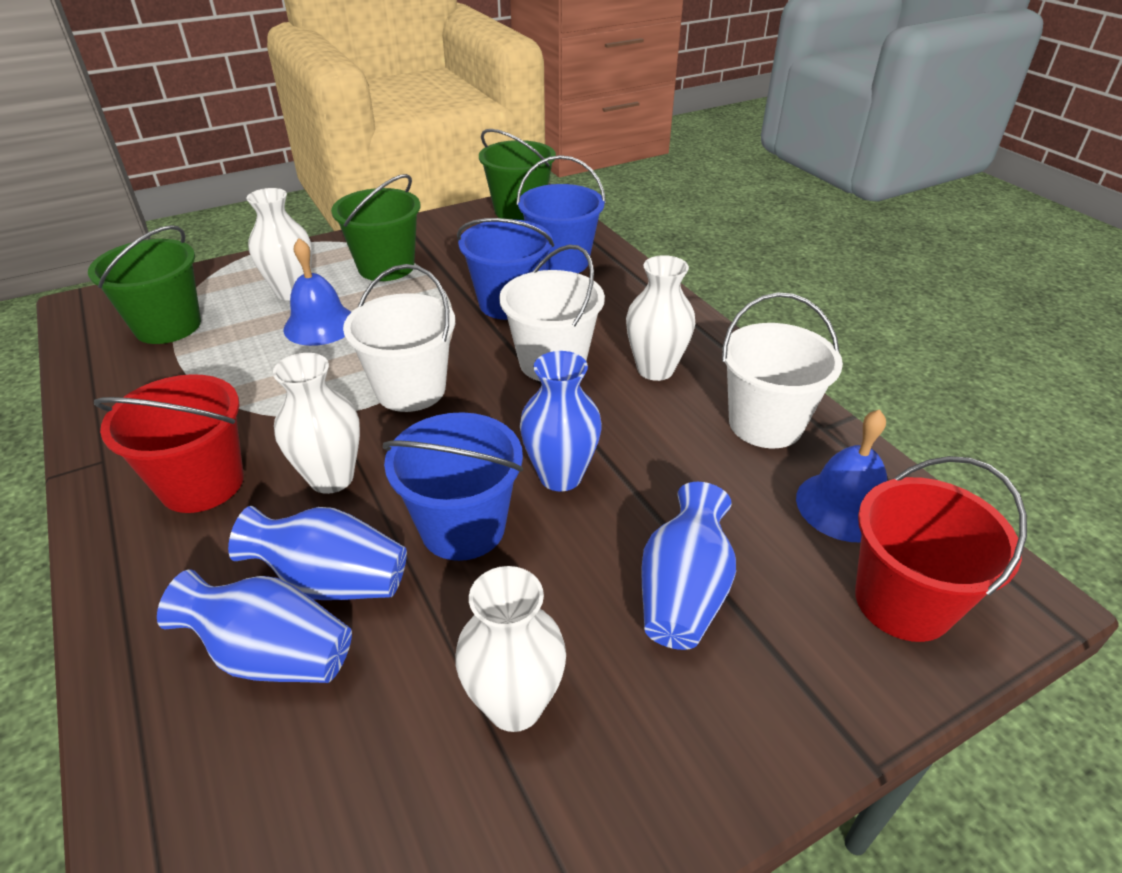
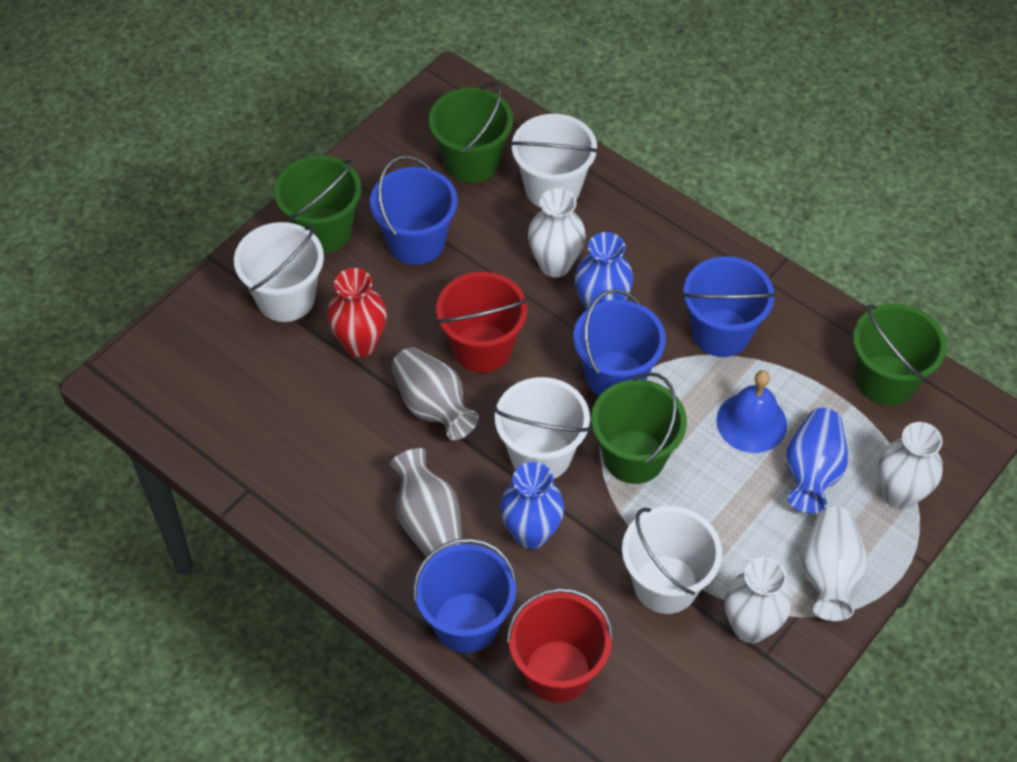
blue bell: [284,238,351,346] [796,409,887,543] = 2 -> [716,370,787,453] = 1
blue bucket: [383,412,523,561] [457,218,554,320] [516,155,606,273] = 3 -> [370,155,458,265] [413,538,517,653] [573,289,666,396] [682,256,776,357] = 4
blue vase: [157,569,352,683] [228,506,407,600] [520,351,602,492] [641,482,736,650] = 4 -> [500,462,564,549] [575,232,633,310] [786,408,848,514] = 3
green bucket: [88,225,201,344] [331,174,421,281] [479,129,556,221] = 3 -> [274,156,361,253] [429,82,513,183] [591,372,687,484] [853,304,947,406] = 4
grey vase: none = 0 -> [390,448,462,557] [391,347,479,440] = 2
red vase: none = 0 -> [327,268,387,357] = 1
white bucket: [343,264,455,412] [499,245,605,381] [722,293,843,448] = 3 -> [234,222,324,322] [494,377,590,479] [510,114,599,208] [622,506,722,614] = 4

